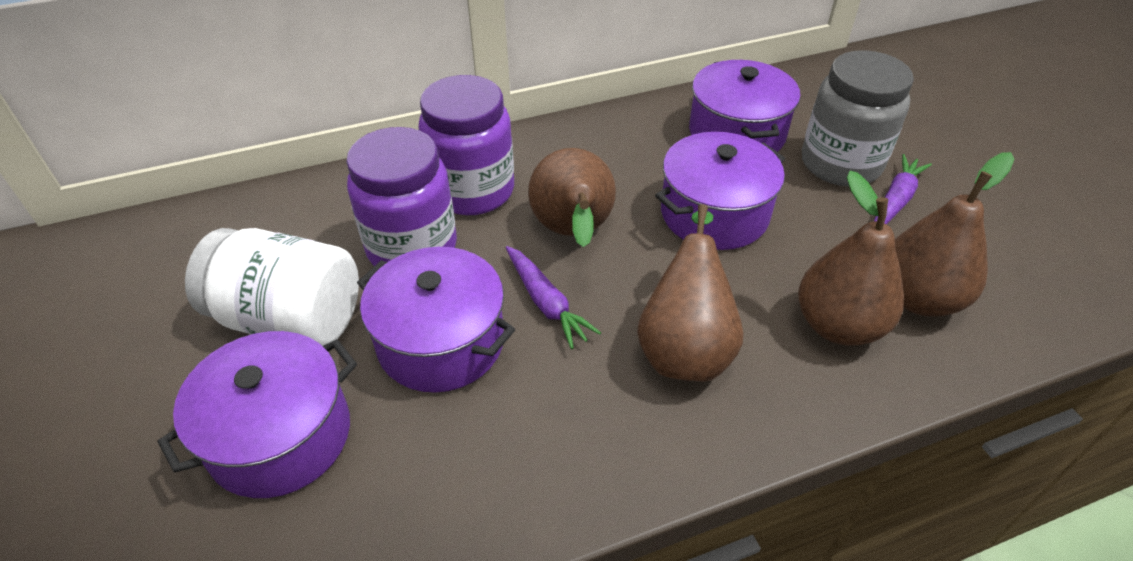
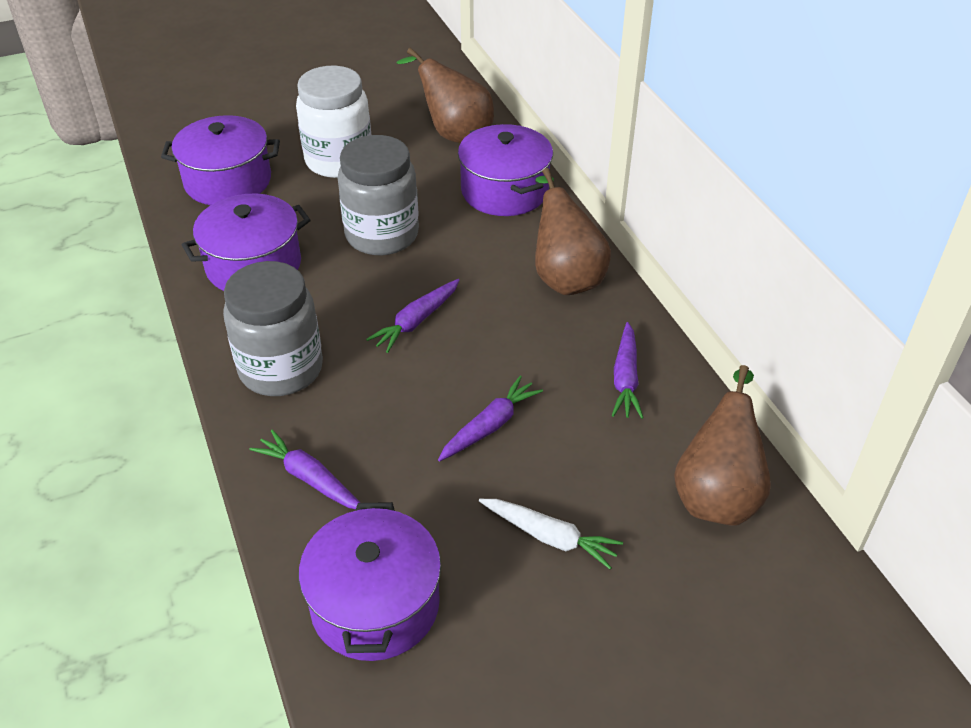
brown pear: [528,148,616,247] [637,204,743,382] [798,171,904,346] [895,152,1014,317] = 4 -> [397,47,494,143] [535,168,611,295] [674,365,771,526] = 3
grey jar: [802,50,914,186] = 1 -> [223,261,323,396] [338,135,419,255] = 2
purple carrot: [506,246,601,349] [874,154,932,225] = 2 -> [249,430,360,509] [366,279,460,353] [438,375,543,461] [612,322,644,419] = 4
purple jar: [346,127,457,266] [418,75,514,215] = 2 -> none = 0
white carrot: none = 0 -> [479,499,623,569] = 1

